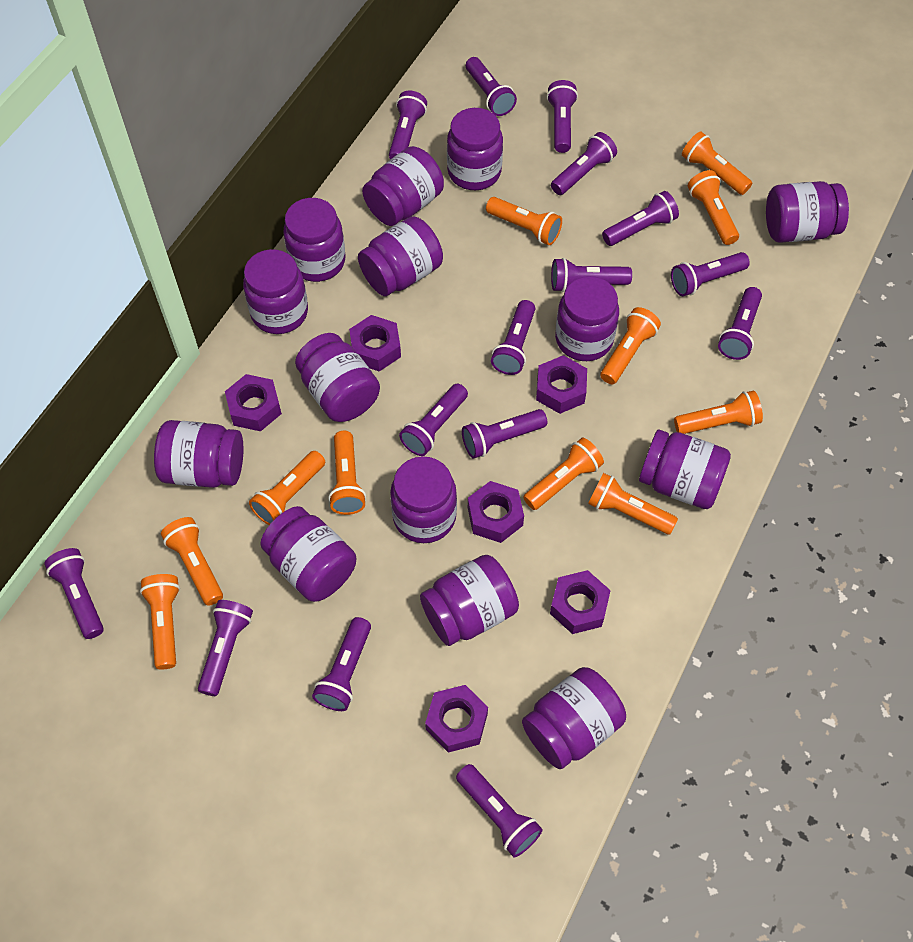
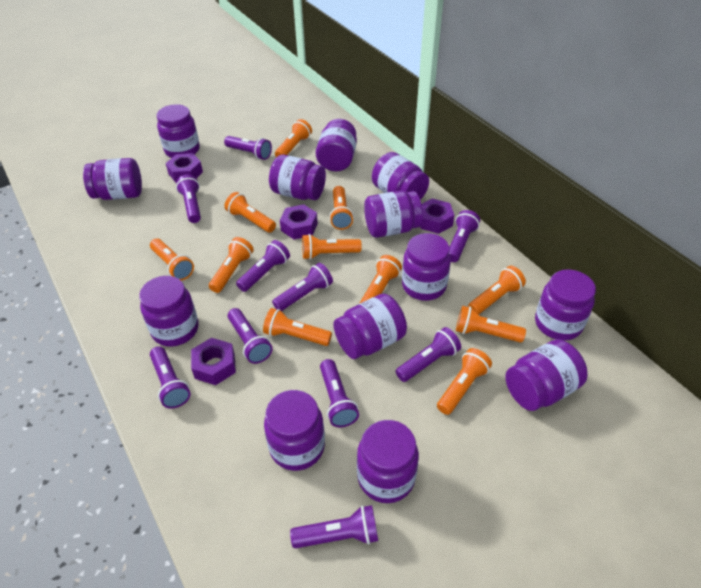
purple flashlight: [44,548,104,639] [198,600,253,696] [312,617,371,711] [389,90,427,159] [399,383,468,456] [456,764,543,858] [462,409,547,459] [466,57,517,116] [491,300,535,375] [547,80,578,153] [551,132,617,195] [551,258,632,292] [602,191,679,246] [671,252,750,296] [718,287,762,360] = 15 -> [150,346,190,409] [176,175,201,223] [224,136,272,160] [228,308,273,364] [236,240,290,292] [272,263,333,311] [290,505,378,548] [320,359,359,427] [396,327,461,382] [449,210,480,262] = 10
purple jar: [154,420,243,488] [243,249,308,334] [260,506,356,602] [283,198,345,282] [295,333,380,422] [358,216,443,296] [362,146,444,226] [390,456,457,543] [420,555,519,646] [447,108,503,190] [522,667,626,769] [555,276,619,361] [639,430,731,509] [766,181,849,243] = 14 -> [83,158,142,200] [139,276,199,347] [157,104,200,158] [264,390,325,471] [269,154,326,200] [316,119,357,171] [333,294,407,359] [357,420,419,503] [364,191,423,238] [372,152,429,200] [402,233,451,301] [505,339,588,411] [535,269,596,340] = 13
purple nut: [225,374,282,431] [349,315,401,372] [425,685,488,753] [468,481,524,543] [536,355,587,414] [550,570,611,634] = 6 -> [166,153,203,183] [191,338,236,385] [280,204,318,239] [420,198,454,234] = 4

